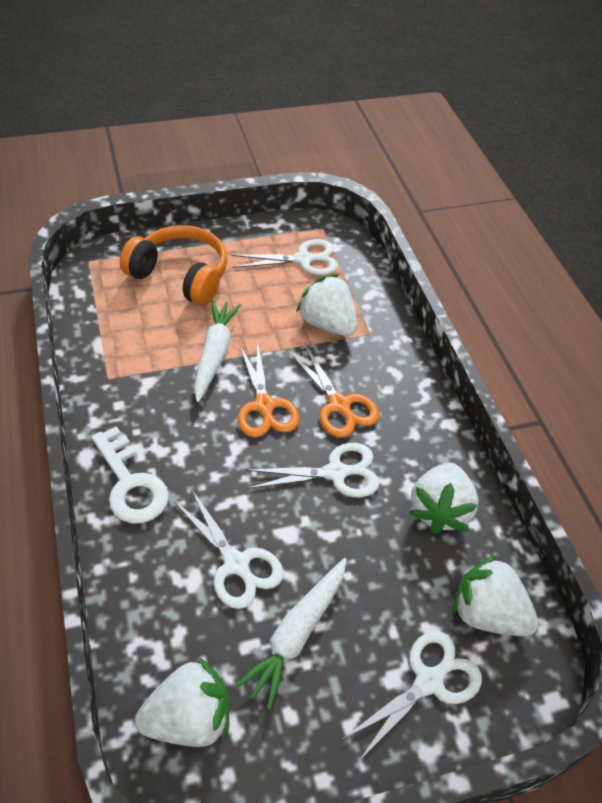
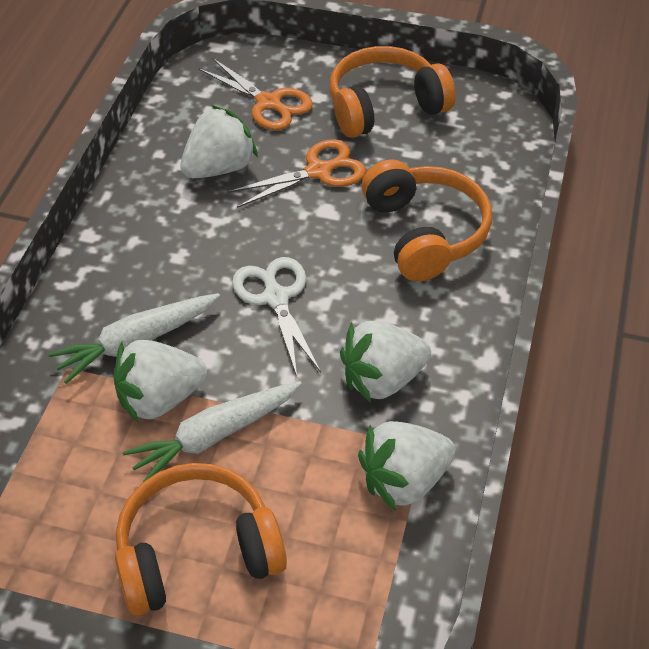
orange headphones: [120,225,227,306] = 1 -> [115,463,287,616] [330,46,456,138] [361,159,492,282] = 3
white key: [92,426,169,524] = 1 -> none = 0
white scissors: [174,490,284,609] [231,239,338,275] [246,443,380,498] [341,631,482,762] = 4 -> [232,257,321,376] = 1

